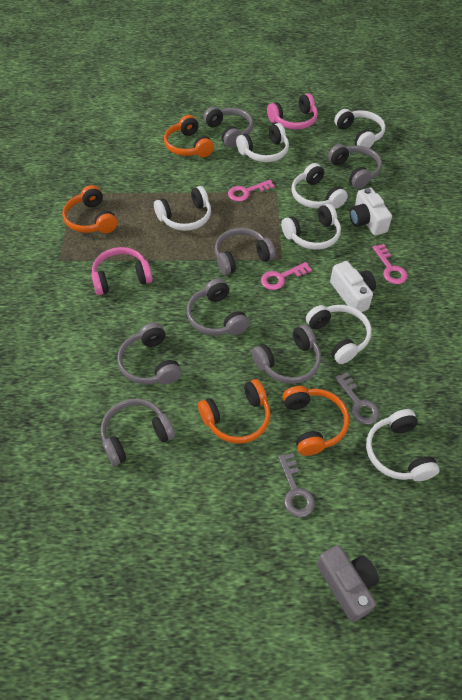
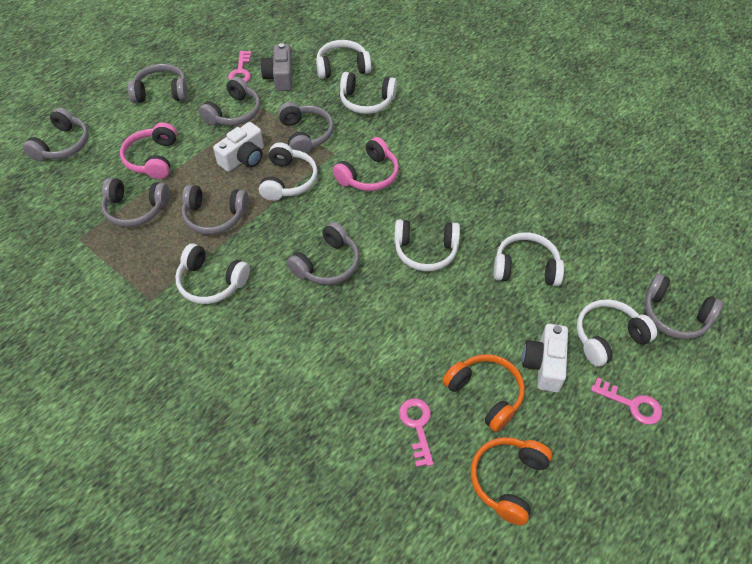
grey headphones: [101,399,175,466] [117,323,182,385] [187,278,249,335] [204,107,253,148] [215,228,275,275] [252,325,321,384] [328,144,382,189] = 7 -> [23,108,89,161] [101,178,170,227] [128,64,188,103] [182,185,249,235] [199,77,260,126] [278,102,334,154] [287,222,359,285] [645,273,723,339] = 8
grey key: [278,453,315,517] [335,372,380,425] = 2 -> none = 0
orange headphones: [62,185,117,233] [164,115,214,157] [198,379,271,444] [283,386,349,456] = 4 -> [442,354,525,432] [471,437,552,525] = 2

